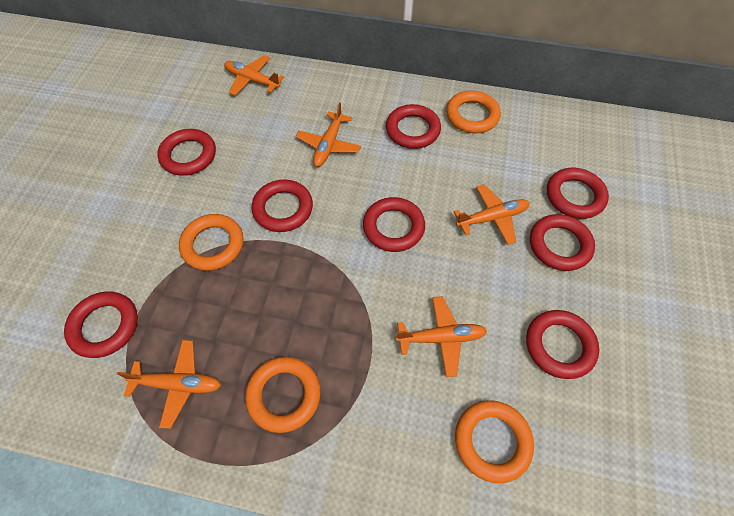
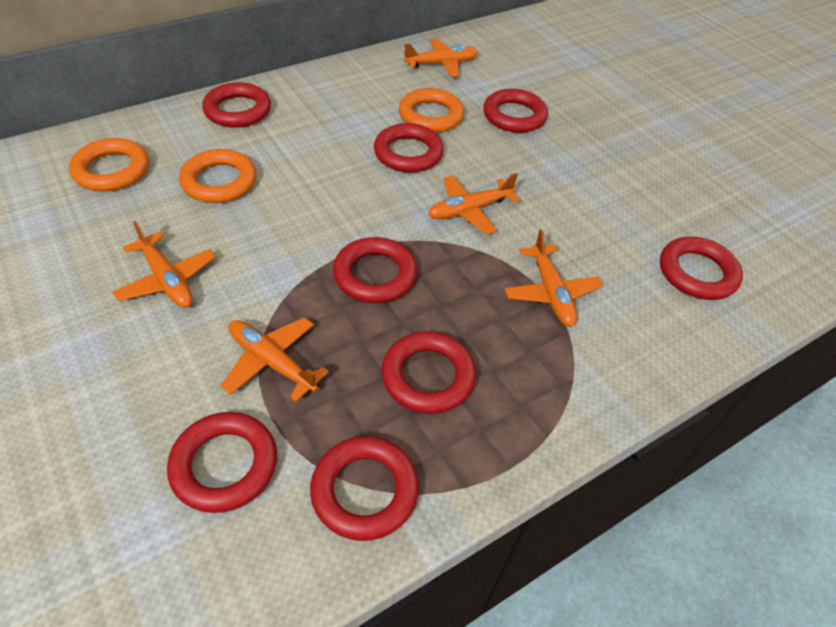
orange ring: [179,214,244,271] [245,357,321,433] [446,90,501,133] [455,400,534,483] = 4 -> [69,138,149,191] [179,149,256,203] [399,88,464,133] = 3

